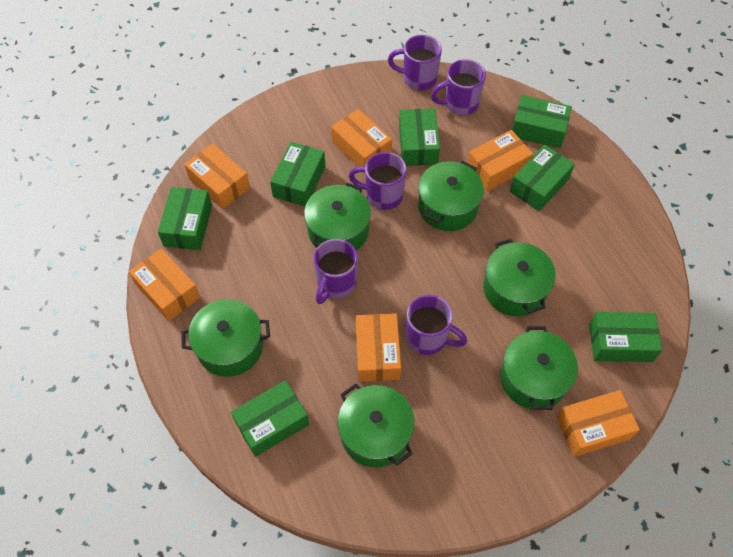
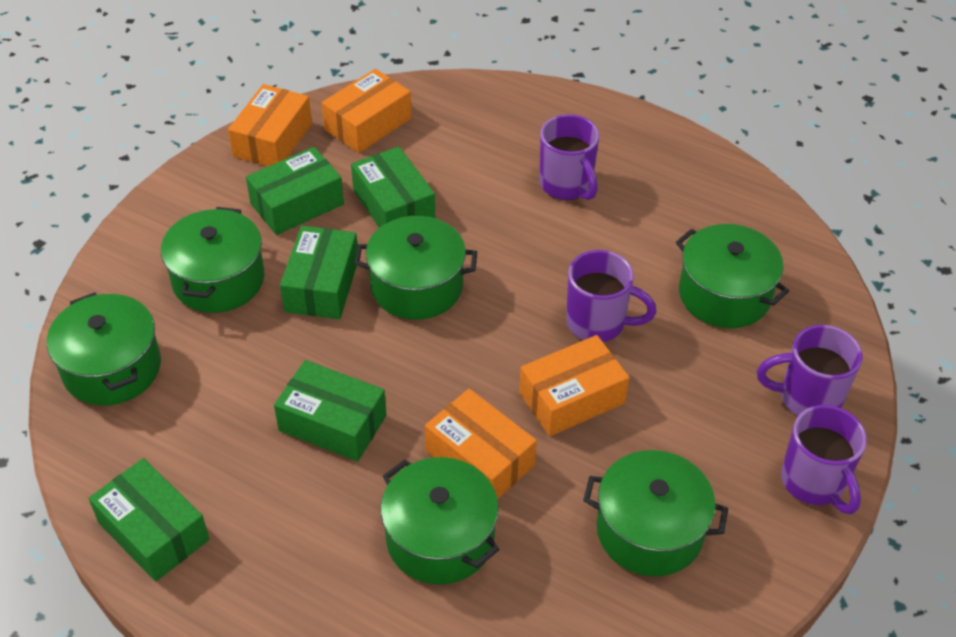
green box: [158,187,212,250] [231,380,309,457] [270,142,326,206] [399,109,440,166] [510,145,575,211] [512,95,572,148] [589,312,662,362] = 7 -> [88,458,209,582] [246,147,344,235] [274,360,386,462] [280,226,357,319] [351,147,435,228] = 5
orange box: [129,248,200,321] [184,143,250,209] [331,109,392,173] [356,313,401,382] [467,130,533,192] [557,390,640,457] = 6 -> [228,84,312,166] [322,69,412,153] [425,389,537,499] [519,335,629,436] = 4
purple mug: [313,239,358,304] [349,152,407,210] [388,35,442,91] [406,295,467,355] [431,59,486,116] = 5 -> [540,114,599,200] [566,250,657,342] [757,325,863,416] [781,405,867,514] = 4

